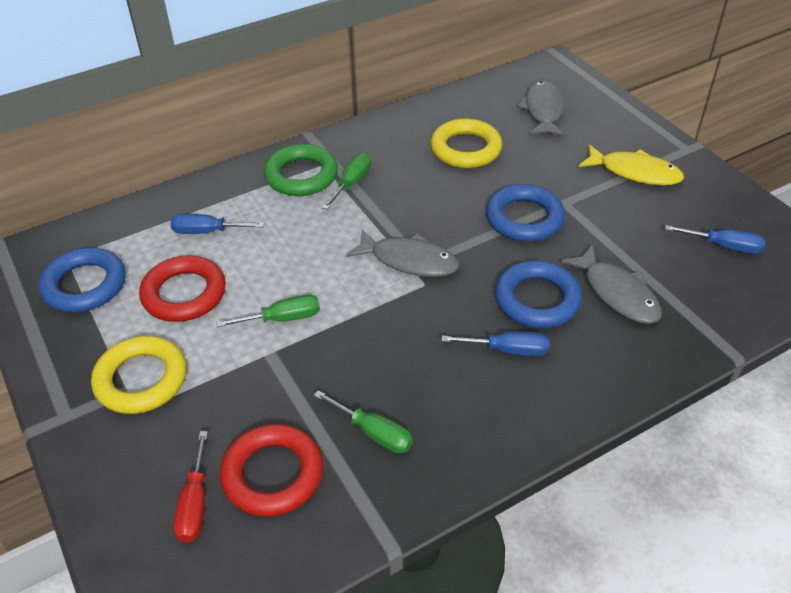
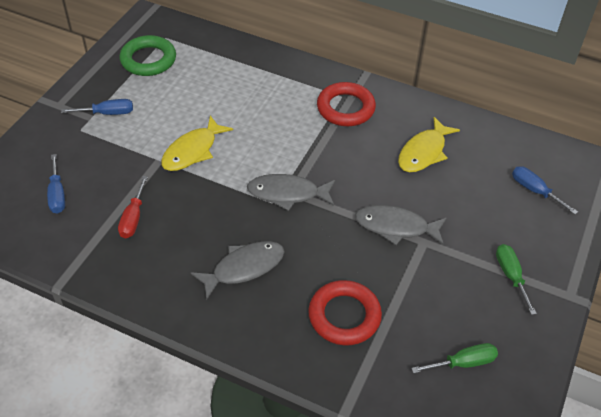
blue ring: [39,248,126,313] [486,184,565,242] [495,261,582,328] = 3 -> none = 0
green screwdriver: [216,295,320,327] [314,390,413,453] [322,153,371,210] = 3 -> [411,343,498,374] [496,244,537,315] = 2
yellow fish: [578,144,684,186] = 1 -> [161,116,233,171] [398,117,460,172] = 2
yellow ring: [91,336,186,414] [430,119,502,168] = 2 -> none = 0

